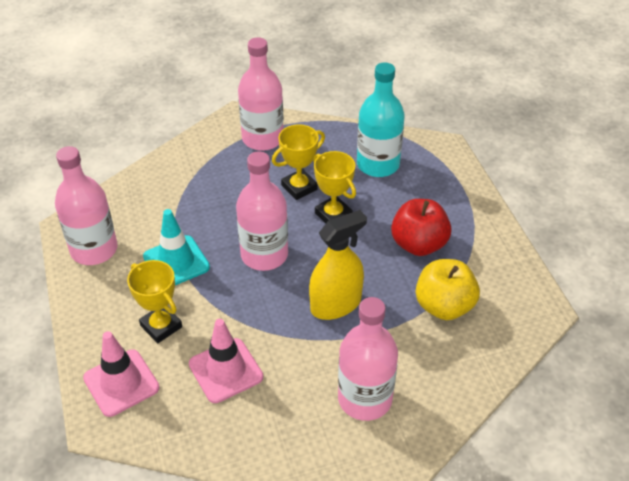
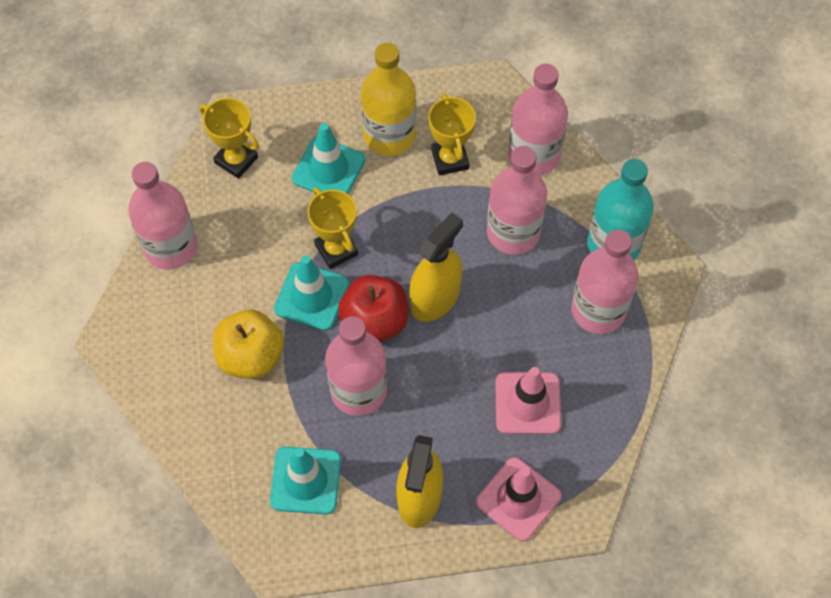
pink bottle: [55,146,118,265] [236,151,288,271] [238,37,284,151] [338,297,398,421] = 4 -> [128,162,197,270] [325,316,387,416] [487,146,547,255] [508,64,568,176] [571,229,638,334] = 5
turquoise traffic cone: [143,209,210,285] = 1 -> [270,447,341,514] [274,255,349,331] [292,123,365,194] = 3
yellow bottle: none = 0 -> [361,43,416,156] = 1
yellow spray bottle: [309,210,367,320] = 1 -> [396,435,443,528] [409,213,463,322] = 2

